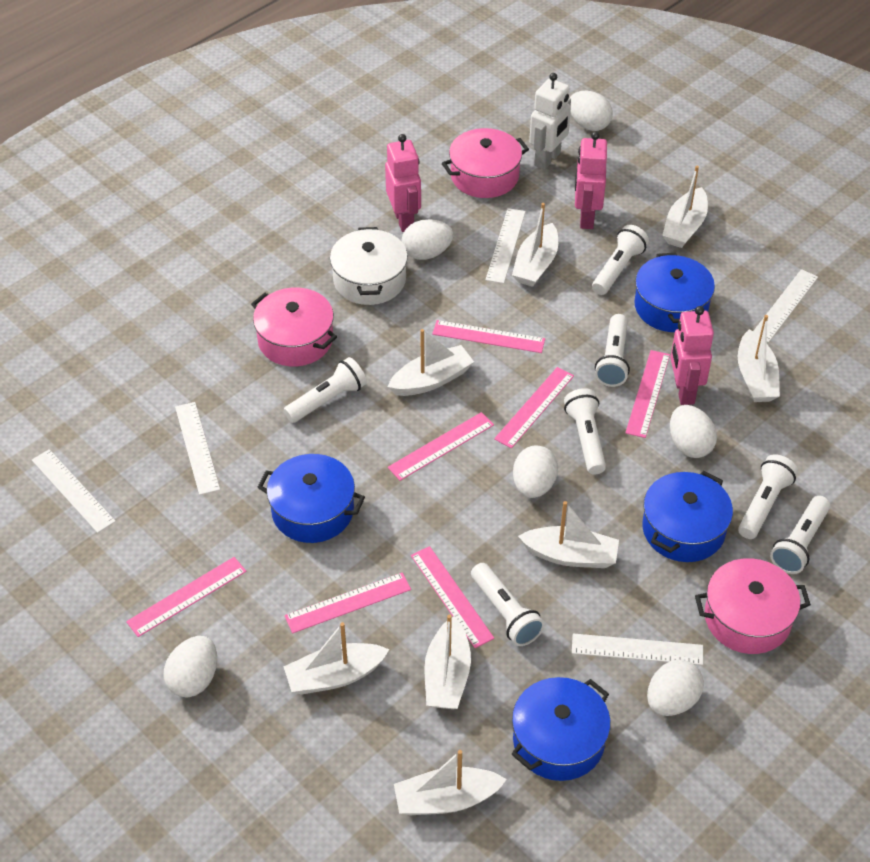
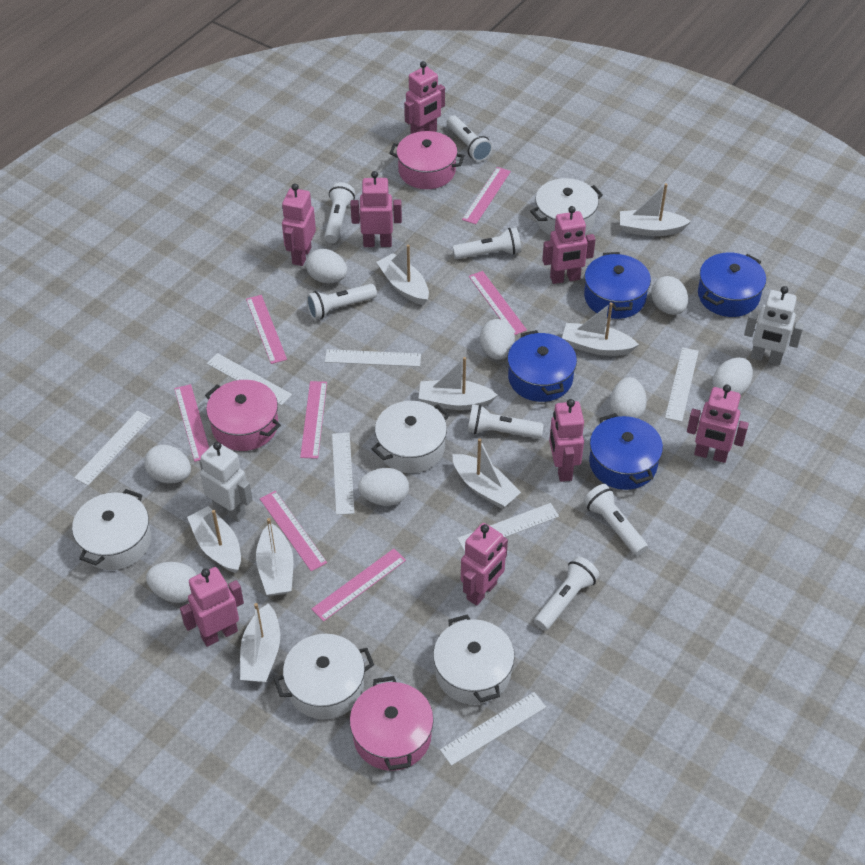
pink robot: [385,134,421,232] [575,131,607,229] [670,306,714,405] = 3 -> [180,567,244,647] [282,184,316,266] [351,171,402,247] [404,61,445,134] [461,523,508,606] [542,206,596,284] [549,399,584,482] [687,385,749,463] = 8
white egg: [164,636,217,697] [402,219,453,260] [513,445,558,498] [570,91,613,131] [647,660,704,716] [670,405,717,458] = 6 -> [144,445,191,484] [146,562,197,603] [306,249,347,283] [358,468,409,506] [480,319,515,360] [610,377,647,419] [651,276,688,315] [712,357,753,395] = 8
white pot: [330,227,408,305] = 1 -> [72,489,151,570] [274,634,374,720] [372,401,450,473] [433,615,515,704] [530,178,603,236] = 5
white robot: [529,73,571,170] = 1 -> [199,442,253,522] [744,286,804,365] = 2
white ruler: [32,449,116,533] [175,402,220,495] [485,208,526,284] [572,634,703,665] [753,269,818,343] = 5 -> [74,411,151,485] [207,353,292,405] [325,349,421,367] [332,433,354,515] [440,692,546,766] [457,503,559,552] [665,347,699,422] = 7

